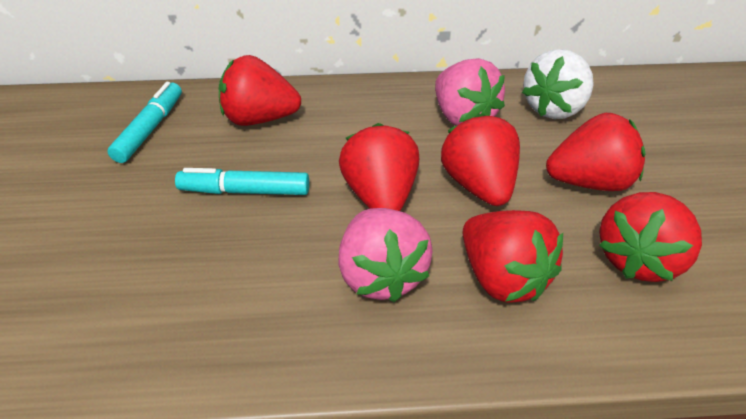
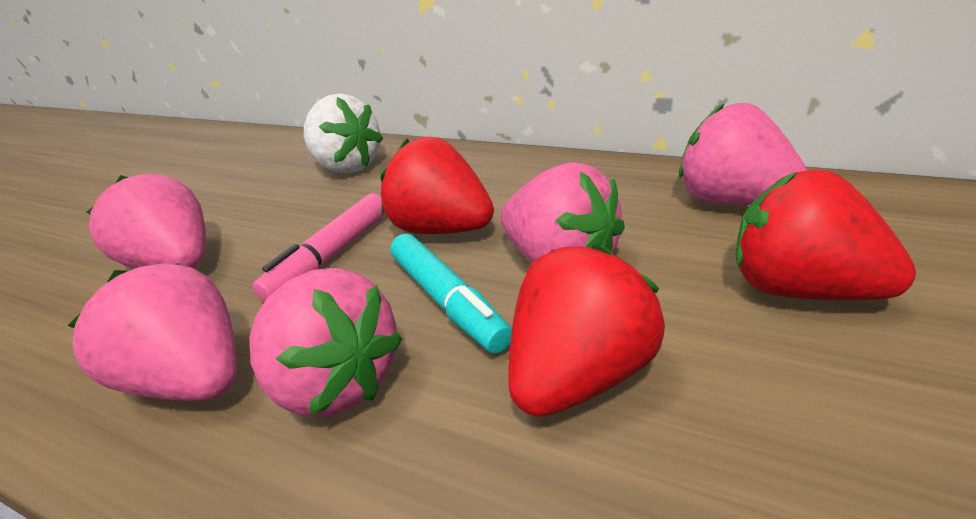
pink marker: none = 0 -> [252,193,385,302] = 1
pink strawberry: [338,208,432,302] [435,58,505,126] = 2 -> [68,263,237,401] [87,174,206,268] [249,268,402,417] [501,162,625,263] [679,103,807,205] = 5
red strawberry: [219,55,301,126] [339,123,419,211] [441,113,520,206] [462,210,563,303] [546,113,645,191] [599,192,702,282] = 6 -> [381,137,494,234] [508,244,665,417] [736,170,916,300] = 3
turquoise marker: [107,82,182,163] [175,168,309,195] = 2 -> [390,233,512,353] = 1

